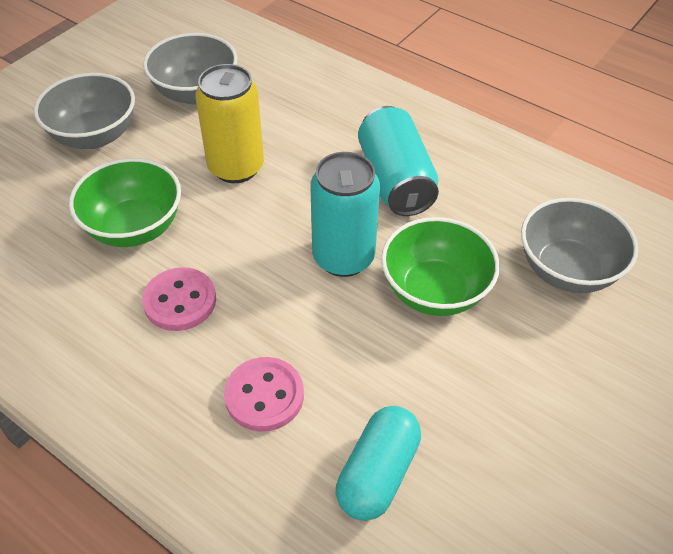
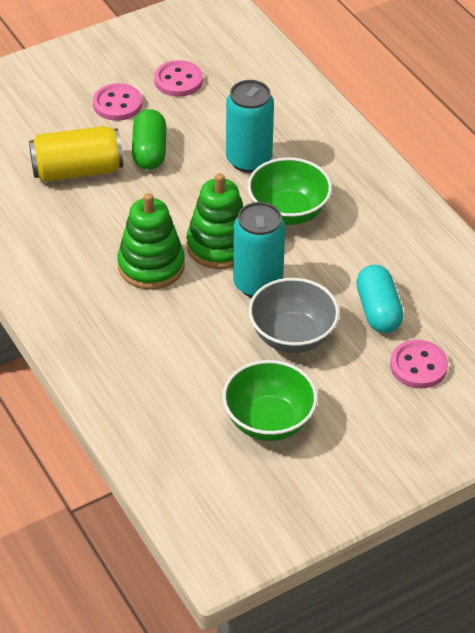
green capsule: none = 0 -> [132,109,166,170] = 1
green stacking toy: none = 0 -> [117,193,185,290] [186,173,243,269] = 2
grey bowl: [34,73,135,149] [143,33,237,104] [521,198,638,293] = 3 -> [249,278,339,353] = 1
pink button: [142,267,216,331] [224,357,304,431] = 2 -> [93,83,142,121] [154,60,203,97] [390,340,448,388] = 3

